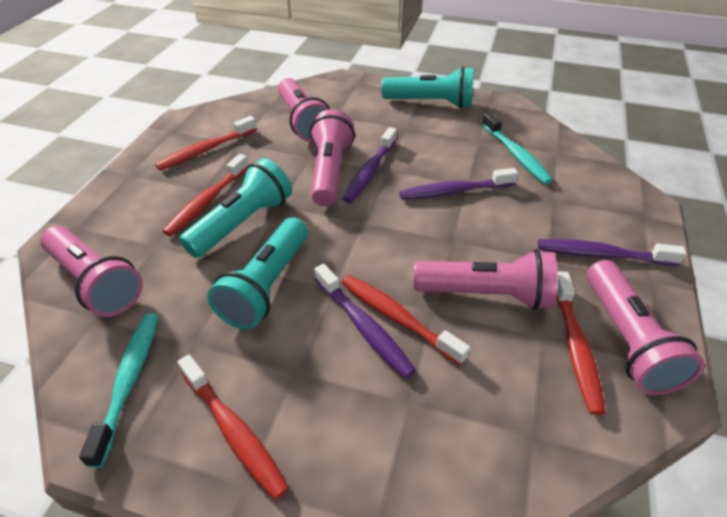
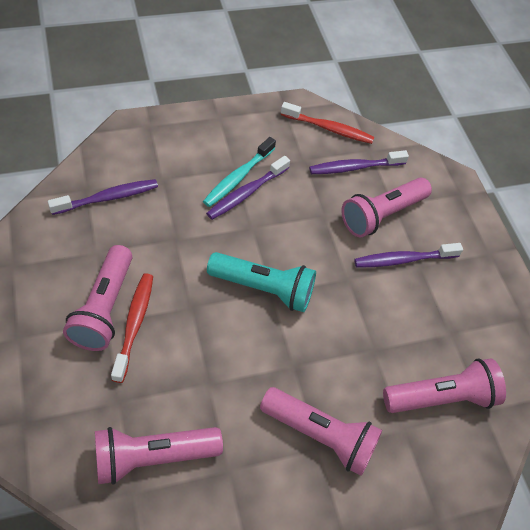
red toothbrush: [155,116,257,171] [162,154,249,236] [177,354,289,500] [342,275,470,366] [556,271,606,415] = 5 -> [111,273,153,383] [281,102,374,144] = 2
turquoise flashlight: [179,158,292,258] [207,217,308,329] [382,66,474,109] = 3 -> [207,252,316,312] = 1
turquoise toothbrush: [79,313,158,468] [482,113,553,184] = 2 -> [203,137,276,207] = 1

